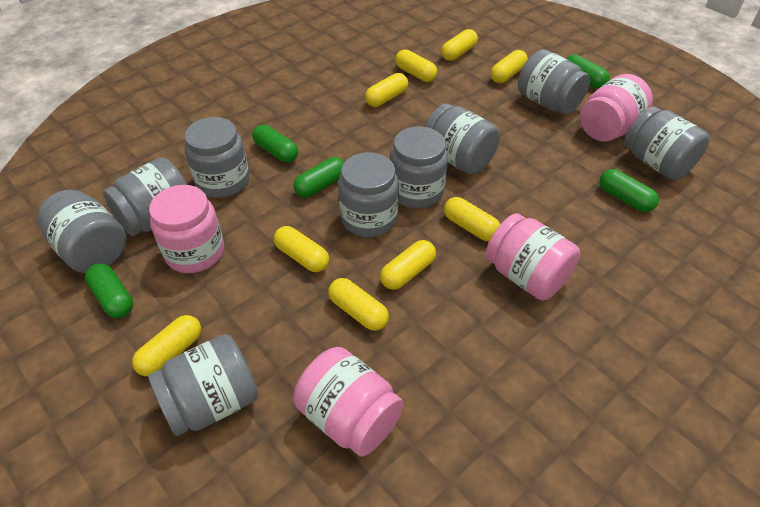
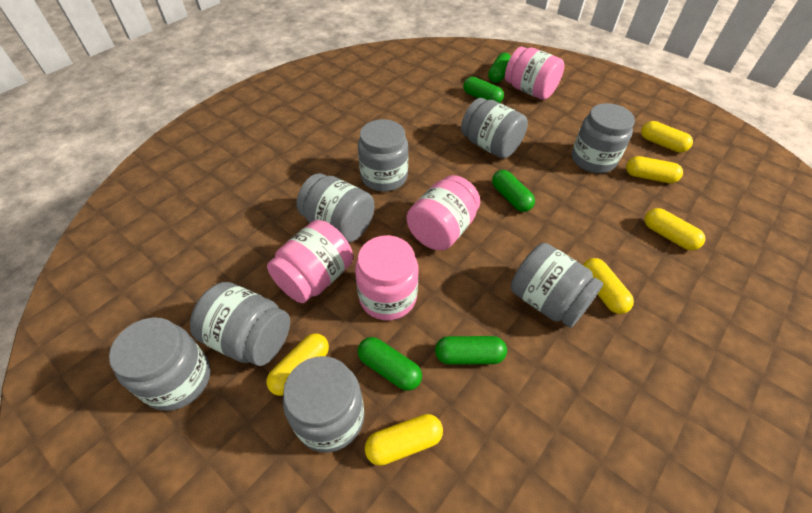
grey jar: [37,190,127,273] [103,157,187,236] [148,334,258,436] [184,117,249,198] [338,152,399,237] [390,126,448,208] [425,104,500,175] [518,49,590,114] [624,106,710,180] = 9 -> [109,318,210,411] [190,282,290,366] [283,356,364,453] [297,173,375,243] [358,119,408,192] [461,98,528,159] [511,243,603,328] [572,103,635,173] = 8
yellow capsule: [132,315,201,376] [274,226,329,272] [328,278,389,331] [365,73,408,107] [380,240,436,290] [395,49,437,82] [441,29,478,61] [444,197,500,241] [491,50,528,83] = 9 -> [266,334,329,396] [365,414,443,466] [583,258,634,314] [626,156,683,183] [641,121,693,153] [644,208,706,250] = 6

